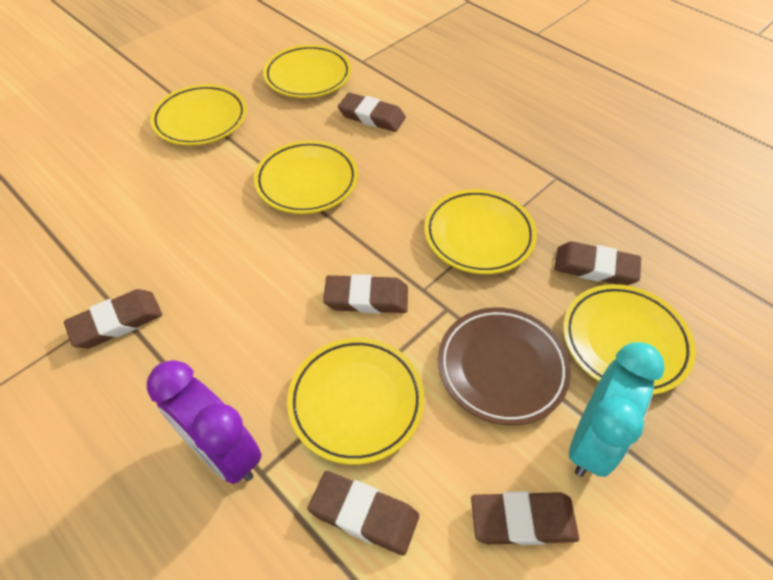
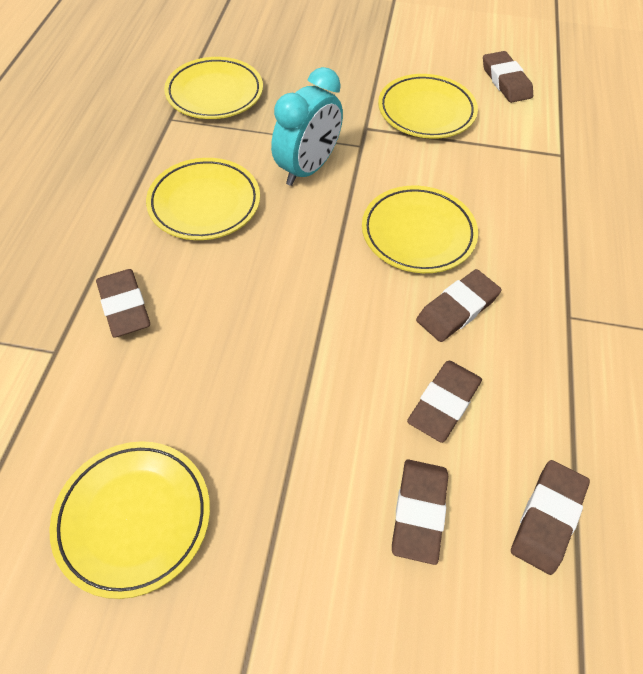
brown plate: [438,307,571,425] = 1 -> none = 0
purple clock: [147,360,262,484] = 1 -> none = 0
yellow plate: [150,84,247,146] [254,140,358,214] [263,45,352,98] [287,338,425,465] [424,189,537,274] [563,284,696,395] = 6 -> [49,441,210,599] [146,158,260,240] [164,57,263,119] [362,185,478,273] [378,74,478,139] = 5

